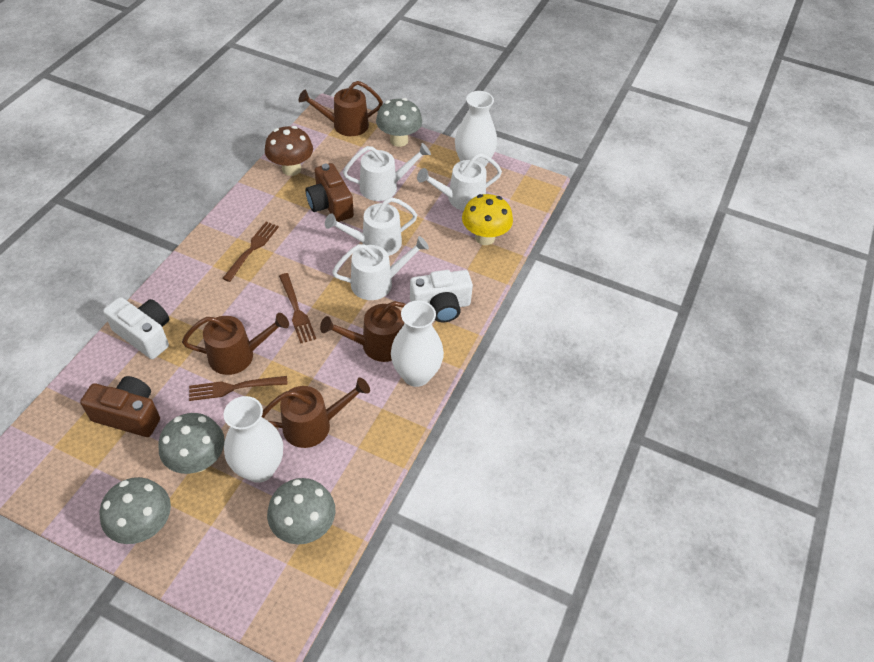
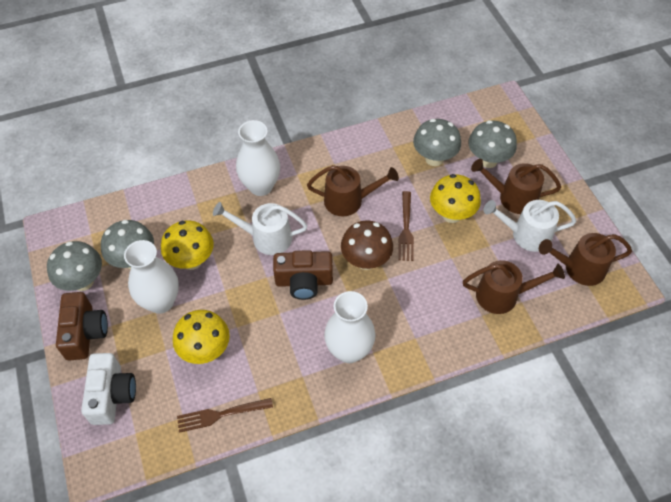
brown fork: [189,376,288,401] [222,222,279,282] [279,273,316,344] = 3 -> [177,398,273,433] [398,191,414,261] = 2
white camera: [103,297,169,359] [410,270,473,323] = 2 -> [81,353,136,425] = 1
white watering can: [325,197,417,256] [332,236,429,300] [343,143,431,201] [417,153,502,211] = 4 -> [213,202,308,255] [484,200,577,252] = 2
yellow mushroom: [462,194,513,245] = 1 -> [161,220,214,270] [173,310,230,364] [430,174,481,223] = 3

